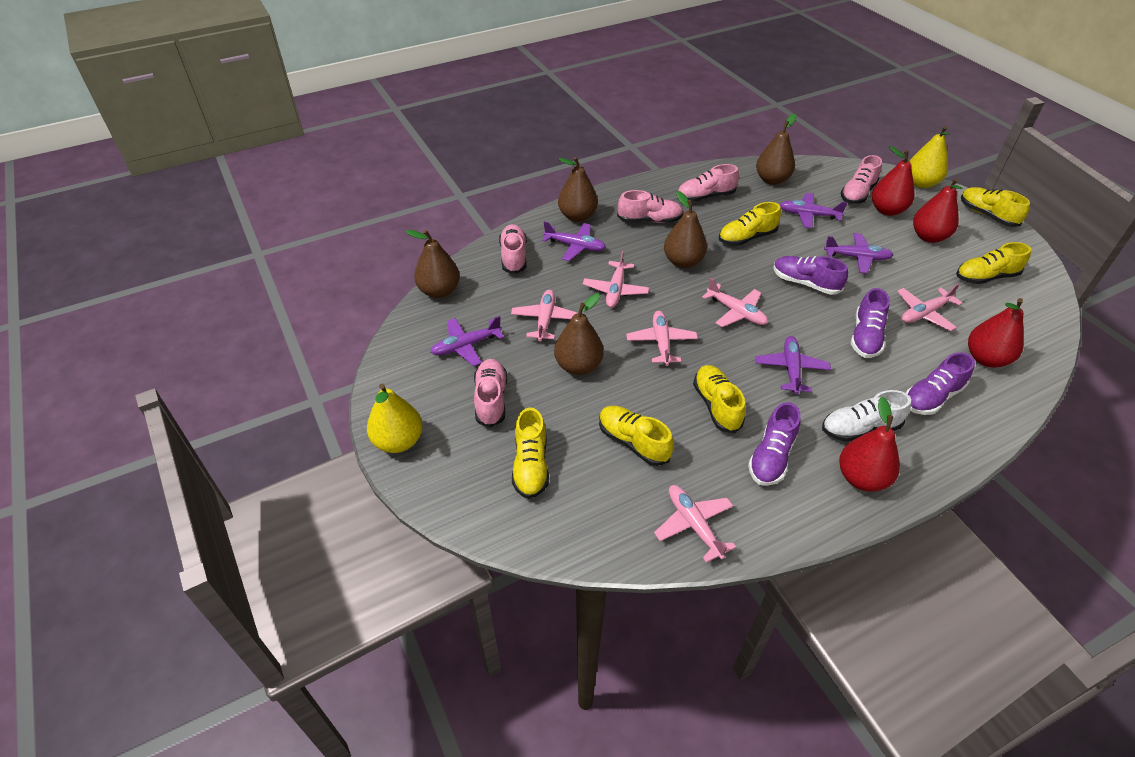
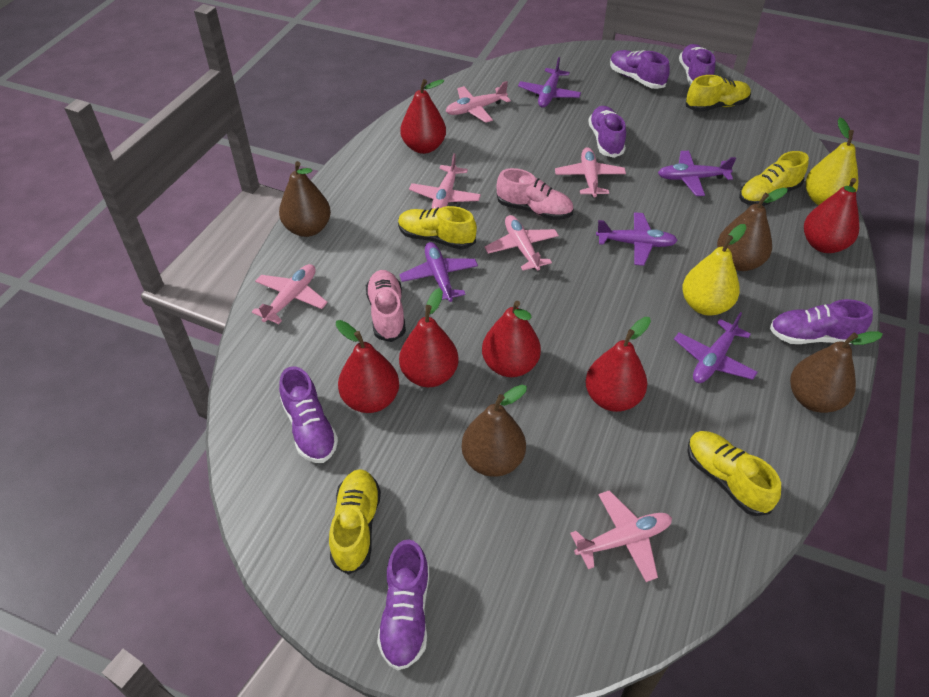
brown pear: [406,230,460,298] [554,294,604,375] [558,157,598,222] [664,191,707,268] [756,114,796,185] = 5 -> [279,161,331,237] [462,385,527,477] [717,188,788,271] [790,331,883,413] = 4
pink shoe: [474,359,507,428] [499,224,527,274] [617,190,683,223] [678,164,739,202] [841,155,882,204] = 5 -> [366,270,406,342] [497,168,573,220] = 2
purple shoe: [748,402,801,486] [773,256,848,295] [851,288,890,358] [906,352,975,415] = 4 -> [279,366,338,463] [377,539,429,671] [588,106,626,158] [610,50,670,89] [679,44,715,85] [770,299,873,344] = 6
red pear: [839,397,900,492] [872,146,914,216] [913,178,963,243] [968,298,1024,368] = 4 -> [336,320,399,413] [399,288,459,387] [400,79,446,154] [482,301,541,377] [586,317,651,412] [804,178,859,253] = 6
white shoe: [822,390,911,442] = 1 -> none = 0
yellow shoe: [512,408,549,499] [599,406,674,466] [693,365,746,433] [719,202,781,246] [956,242,1031,284] [961,187,1030,227] = 6 -> [329,469,381,575] [398,206,477,249] [686,75,751,112] [687,431,781,516] [739,151,809,206] = 5

